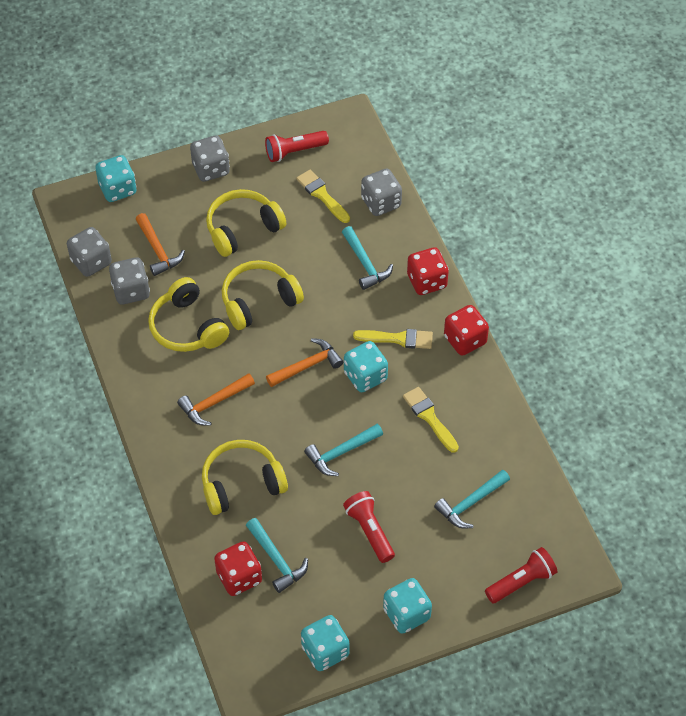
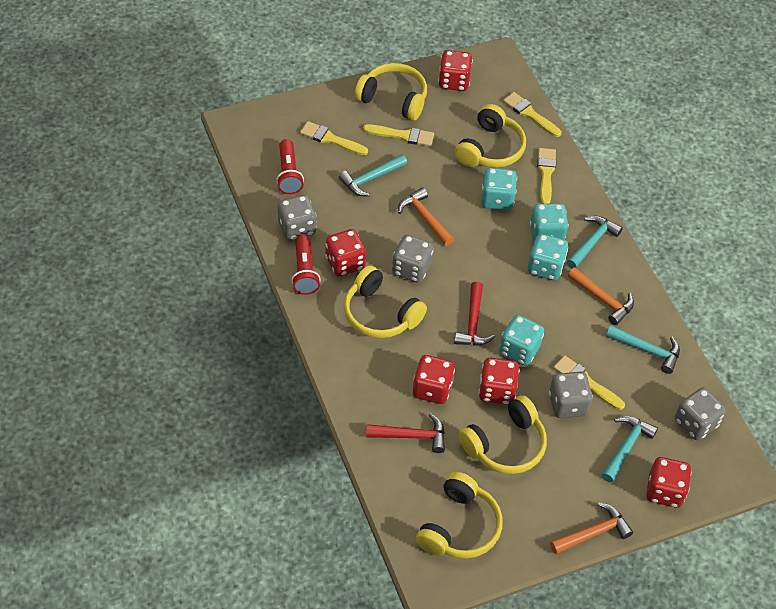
red dice: [214,541,262,596] [407,247,449,295] [444,305,489,356] = 3 -> [325,229,366,277] [413,355,455,404] [438,50,473,91] [479,358,519,405] [646,457,692,508] = 5
red flashlight: [265,131,329,162] [343,491,395,563] [485,547,557,603] = 3 -> [276,139,304,194] [291,235,321,295] = 2
red hammer: none = 0 -> [366,413,445,453] [454,282,495,346] = 2
yellow brush: [296,170,350,223] [353,329,433,349] [403,387,459,453] = 3 -> [300,121,368,155] [363,124,434,146] [503,92,562,137] [537,148,556,204] [553,355,625,410] = 5
yellow headphones: [148,277,229,352] [202,440,288,515] [206,189,286,257] [222,260,304,330] = 4 -> [344,265,427,338] [354,63,427,121] [416,472,503,559] [455,104,526,168] [459,395,547,474] = 5

